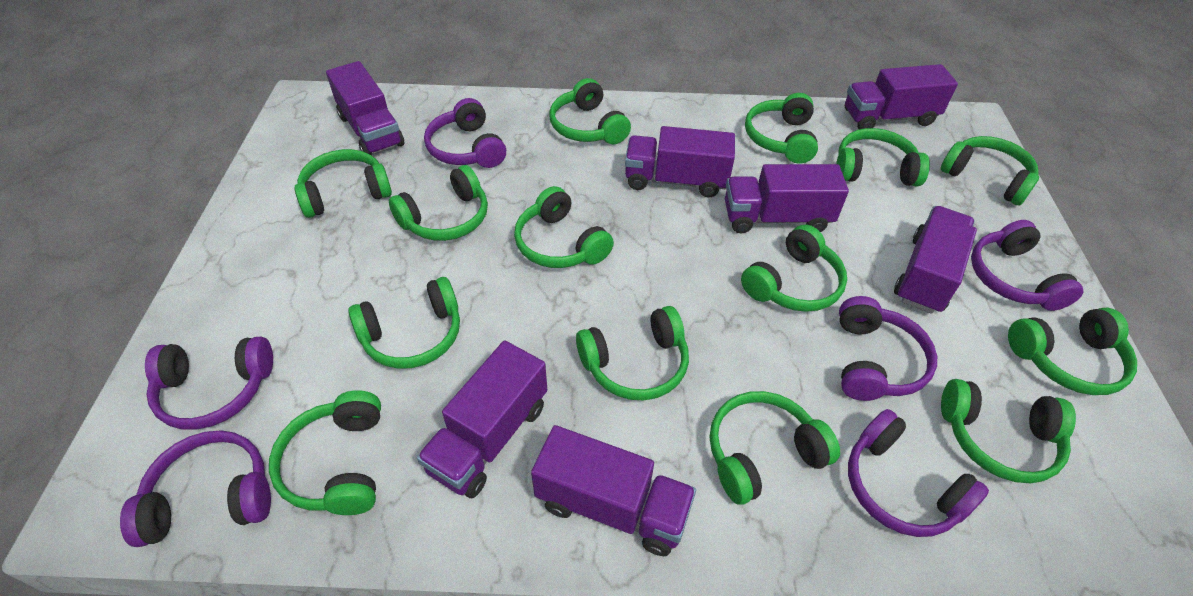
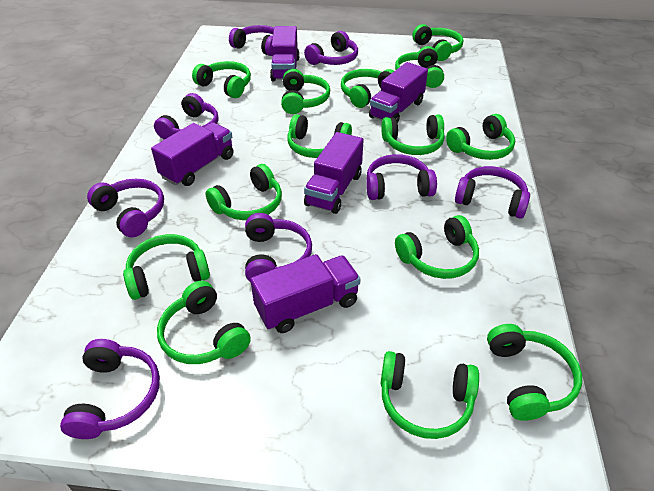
purple headphones: [120,430,271,547] [145,337,273,430] [424,98,506,168] [839,296,937,401] [848,409,989,537] [971,220,1084,311] = 6 -> [60,339,160,439] [87,179,164,237] [154,93,219,140] [229,25,274,56] [245,213,312,282] [304,31,358,65] [366,154,437,200] [455,166,530,219] = 8
purple truck: [326,61,404,156] [417,341,547,498] [531,425,696,556] [625,126,735,197] [725,164,849,233] [845,64,958,129] [894,206,977,314] = 7 -> [151,122,233,186] [250,254,360,333] [270,26,300,81] [304,132,364,214] [369,62,428,123] = 5

